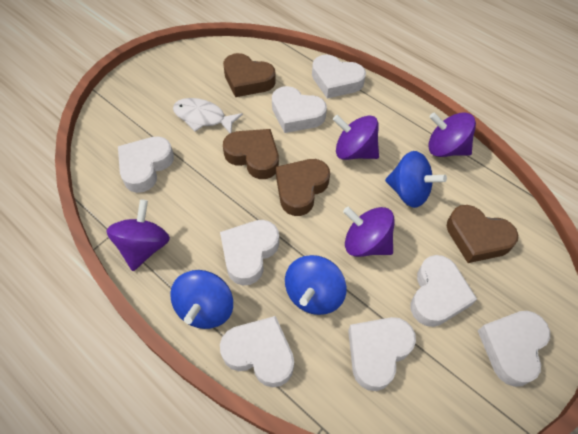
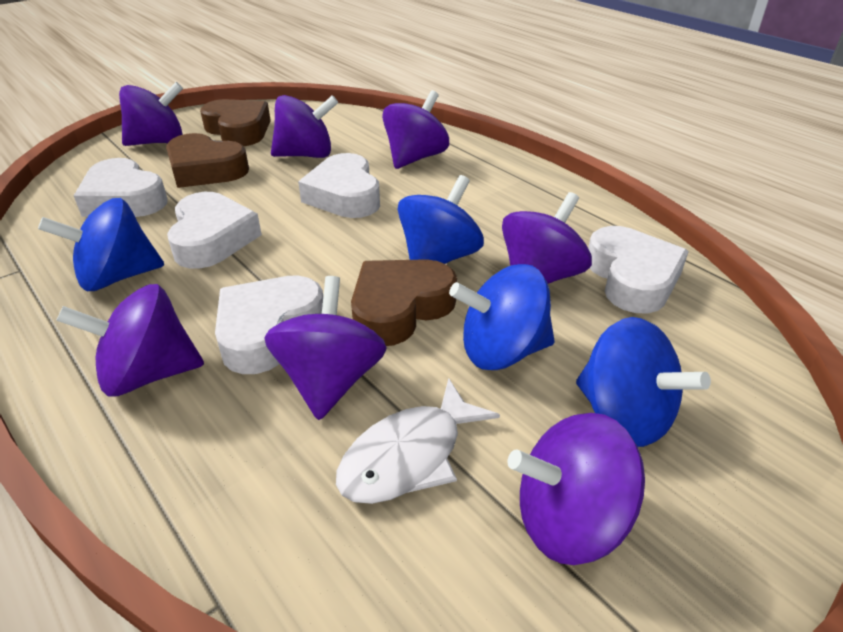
blue spinning top: [170,270,233,329] [285,255,346,315] [385,151,447,208] = 3 -> [38,198,164,291] [398,175,484,264] [449,264,555,370] [576,317,711,447] = 4
brown heart: [223,53,276,97] [223,129,279,179] [276,159,330,216] [447,205,518,263] = 4 -> [166,133,249,188] [200,99,271,146] [351,259,457,346] = 3
purple spinning top: [106,199,170,271] [333,115,379,160] [343,207,395,257] [428,112,476,157] = 4 -> [56,284,204,397] [119,82,183,146] [264,276,386,420] [271,95,338,158] [382,90,449,169] [502,192,592,284] [507,413,645,565] = 7
white heart: [118,136,174,193] [220,220,279,285] [220,316,294,387] [272,86,327,133] [312,54,366,99] [348,317,416,391] [411,255,477,327] [478,311,550,387] = 8 -> [74,158,168,217] [167,192,262,269] [215,275,323,374] [298,153,380,218] [588,226,689,313] = 5

